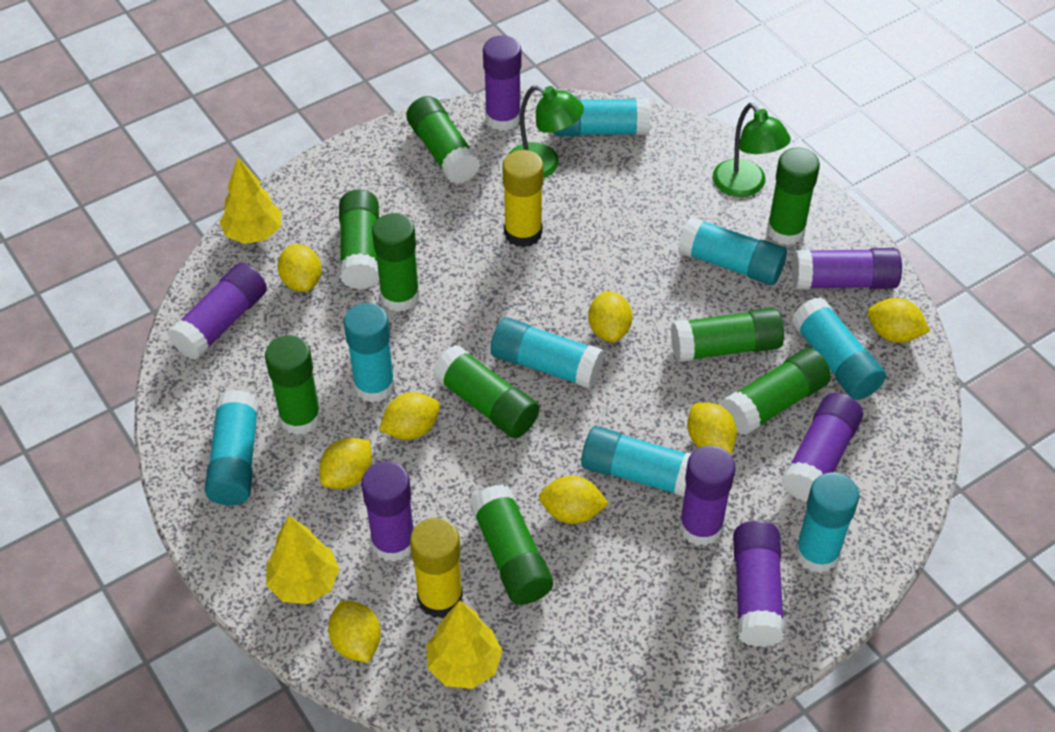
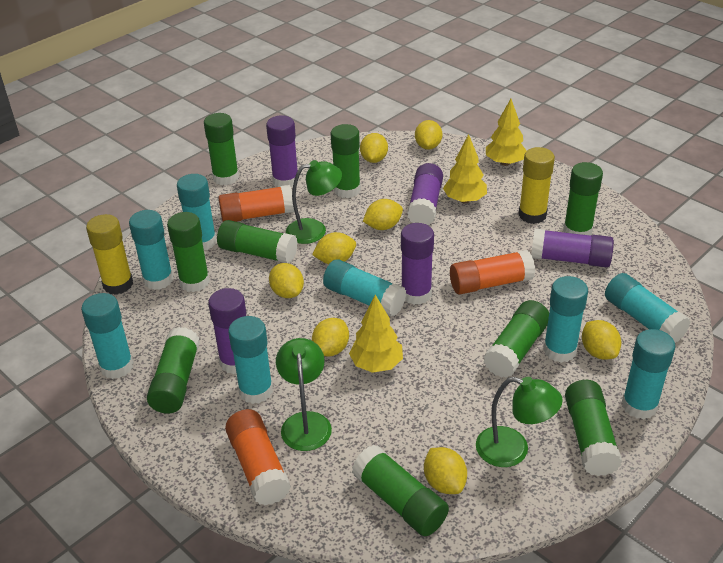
green lamp: [508,85,584,178] [713,103,791,197] = 2 -> [276,338,332,451] [286,160,342,244] [476,377,563,467] = 3
orange glue stick: none = 0 -> [218,185,295,222] [225,409,291,505] [450,250,535,295] = 3
purple glue stick: [168,263,267,360] [361,461,413,562] [483,36,521,131] [679,445,735,546] [733,521,785,647] [782,393,863,502] [792,248,902,289] = 7 -> [208,288,246,374] [266,115,299,187] [401,223,434,305] [407,163,443,225] [531,229,614,267] = 5

